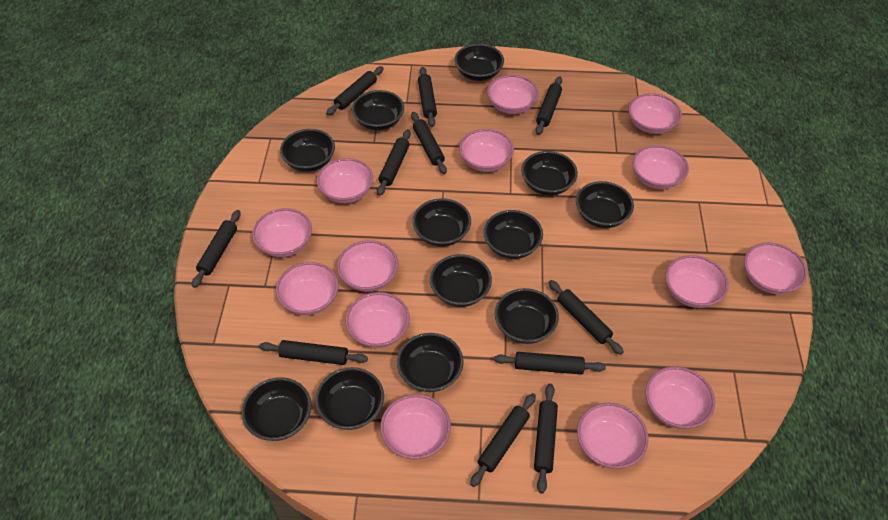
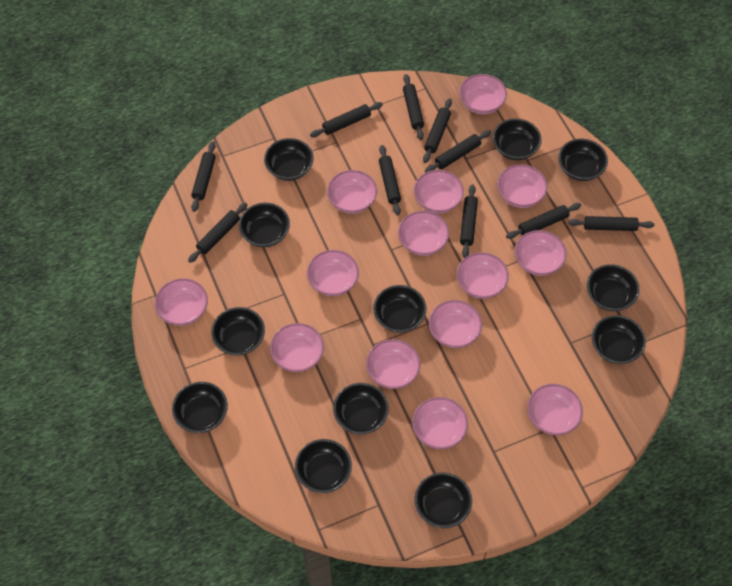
black rolling pin: [192,210,241,288] [259,340,368,365] [326,66,384,115] [377,129,411,196] [411,112,447,174] [418,67,437,127] [470,393,536,487] [494,352,606,374] [534,384,558,494] [536,76,562,135] [548,280,624,355] = 11 -> [188,203,247,263] [191,141,216,212] [310,102,383,137] [379,145,401,215] [403,74,424,140] [423,98,452,163] [425,130,491,173] [460,184,478,258] [506,203,581,239] [568,216,655,231] = 10

